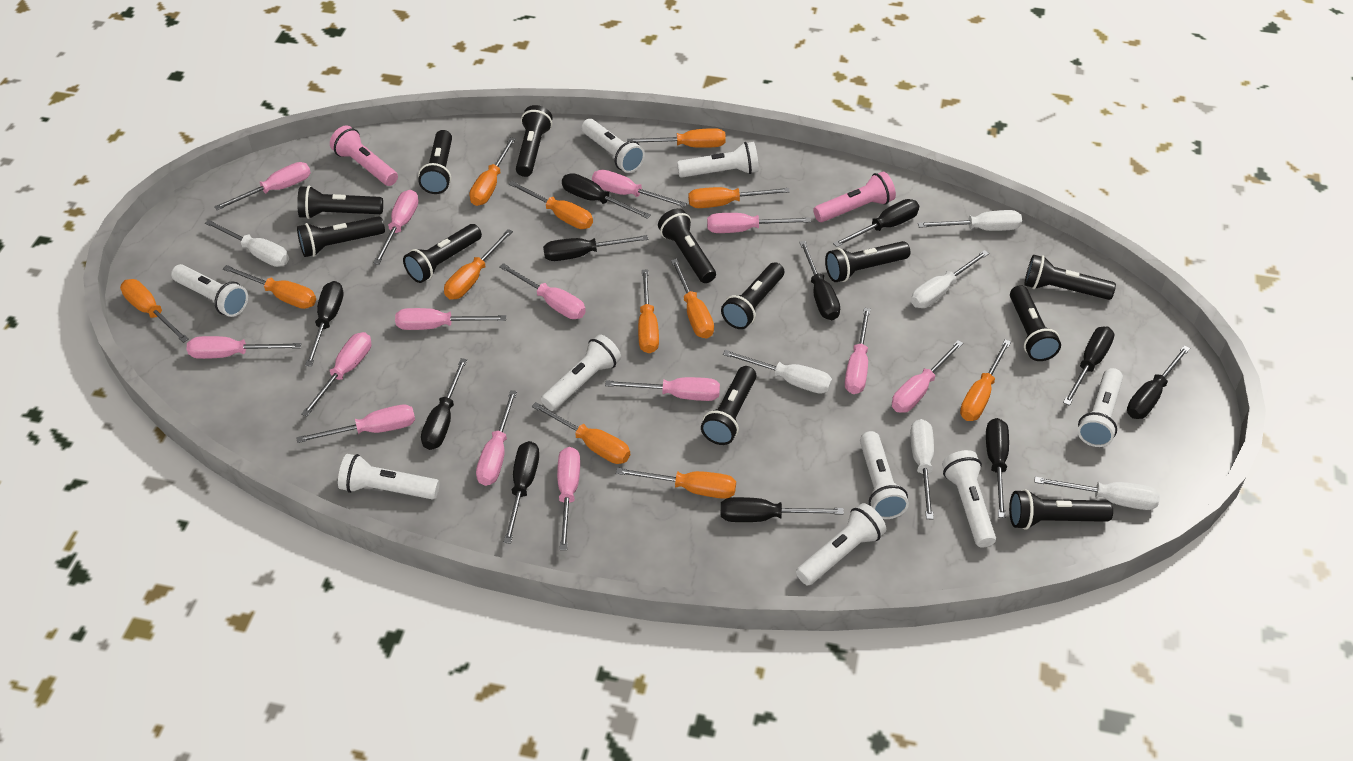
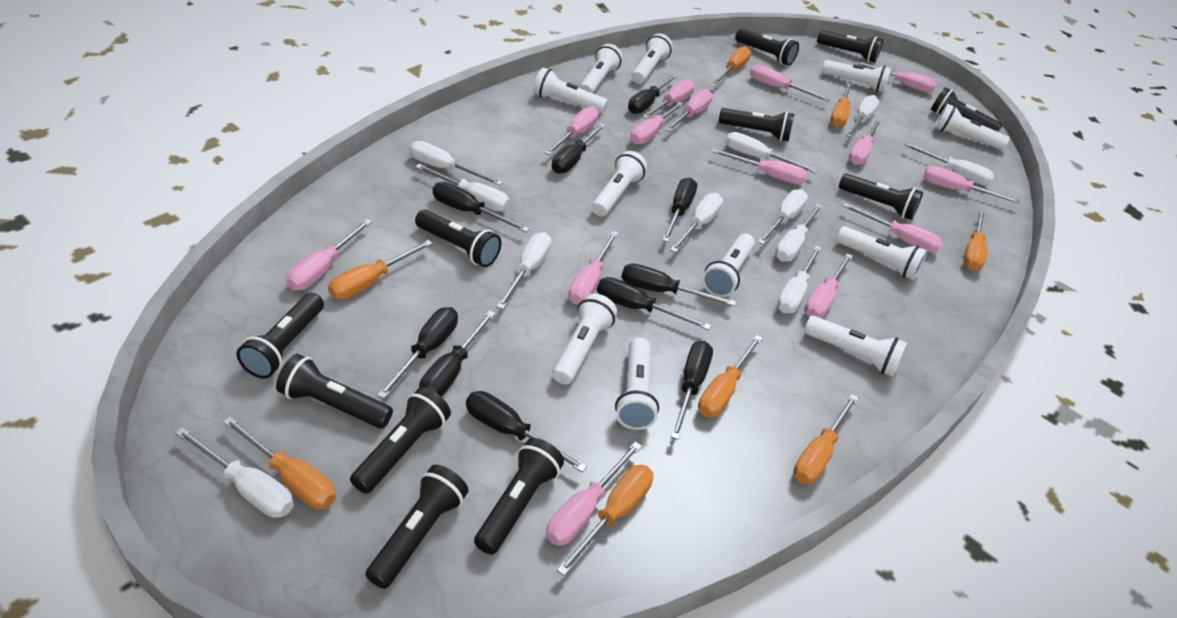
black flashlight: [297,186,383,219] [297,216,385,257] [403,224,482,283] [418,130,452,194] [516,105,553,177] [658,208,716,283] [701,366,756,445] [721,262,784,329] [825,241,910,282] [1009,489,1113,530] [1010,285,1061,361] [1024,255,1116,300] = 12 -> [237,293,324,379] [276,354,393,429] [350,387,451,494] [366,465,468,589] [415,209,501,267] [474,438,564,555] [719,108,795,141] [735,28,799,66] [817,30,883,63] [839,173,923,220] [931,87,1003,132] = 11
black screwdriver: [305,281,344,366] [421,358,467,450] [504,441,539,544] [543,235,648,261] [562,173,651,219] [721,497,844,522] [799,241,840,320] [833,199,919,247] [986,418,1009,518] [1063,326,1115,406] [1127,345,1190,419] = 11 -> [377,307,458,399] [419,310,496,397] [433,182,530,232] [466,391,587,472] [552,123,606,174] [597,277,711,330] [621,264,736,306] [628,74,678,114] [662,178,697,242] [671,341,713,440] = 10
orange screwdriver: [120,279,189,343] [223,265,316,309] [444,229,513,300] [469,137,516,206] [509,181,593,229] [532,402,630,464] [616,468,736,499] [627,128,726,148] [638,270,659,353] [671,259,714,339] [688,187,790,208] [960,340,1011,421] = 12 -> [223,417,336,509] [328,240,433,300] [557,465,653,576] [698,335,763,417] [713,46,751,84] [793,394,858,484] [830,83,852,127] [963,209,987,271] = 8
pink flashlight: [330,125,398,186] [813,171,896,222] = 2 -> none = 0
white flashlight: [171,264,248,317] [338,454,440,500] [541,334,621,411] [581,119,645,173] [677,142,759,178] [796,503,886,586] [860,431,909,519] [942,450,996,547] [1078,368,1123,447] = 9 -> [533,67,608,114] [552,293,617,385] [579,44,623,93] [592,151,647,216] [615,337,659,430] [632,33,673,84] [702,234,755,297] [804,315,907,377] [822,60,892,93] [836,226,927,280] [934,104,1010,150] = 11
white screwdriver: [205,220,289,267] [723,350,832,394] [910,419,934,519] [911,250,989,308] [918,210,1022,231] [1034,477,1160,510] = 6 -> [175,427,294,518] [410,141,503,186] [415,164,510,211] [496,232,551,309] [670,193,723,253] [726,132,817,173] [758,189,808,245] [775,204,823,262] [777,246,822,313] [846,95,880,137] [903,142,995,185] = 11

